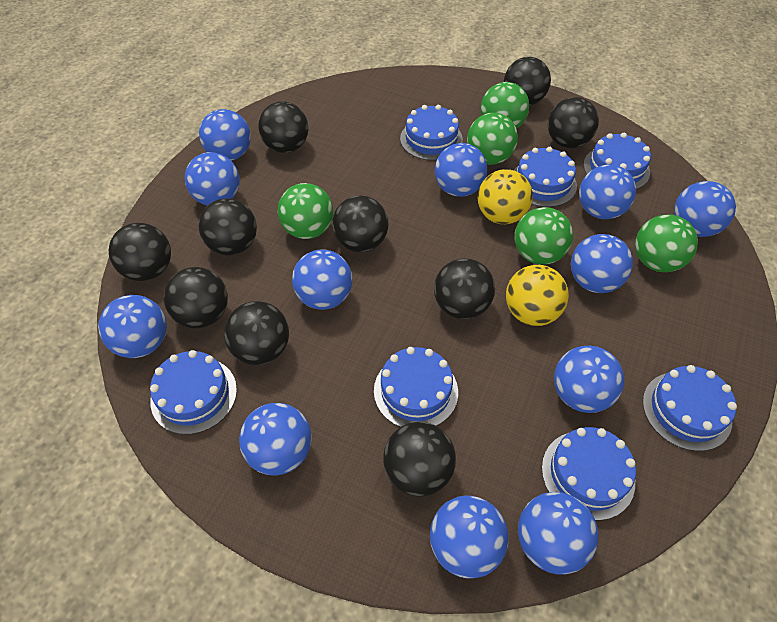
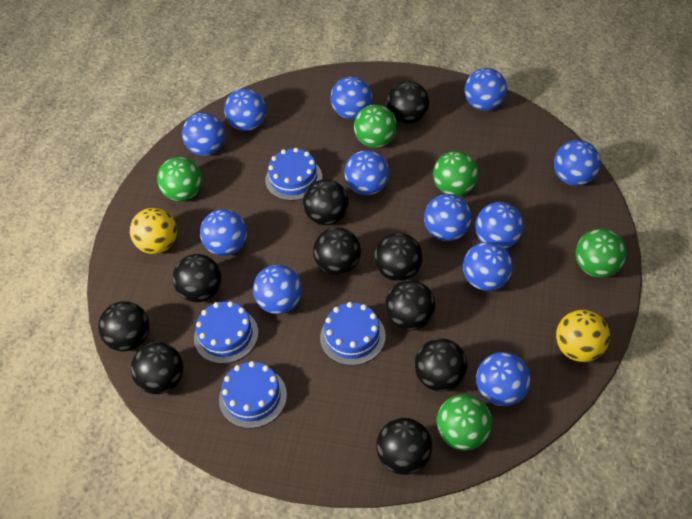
blue cake: [150,350,237,435] [374,347,458,427] [400,105,463,160] [514,147,577,207] [542,427,636,521] [583,133,651,190] [643,365,737,451] = 7 -> [194,301,258,364] [219,361,287,428] [265,148,322,201] [320,302,386,366] = 4

